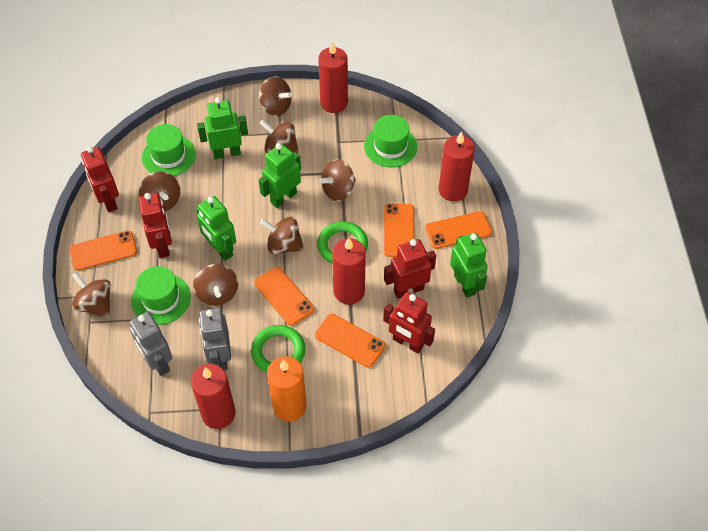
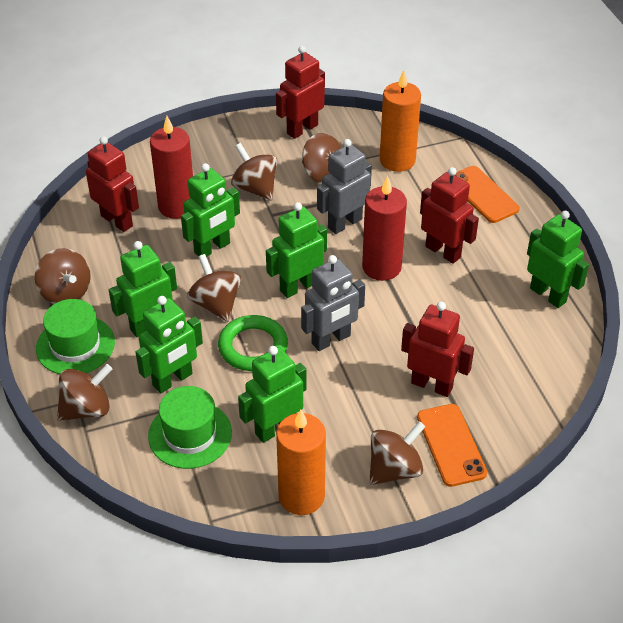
brown spinning top: [72,272,111,318] [139,171,180,211] [193,264,238,306] [259,76,292,116] [260,120,299,154] [260,217,304,254] [318,159,356,201] = 7 -> [35,248,91,304] [57,364,112,421] [187,254,241,322] [231,143,277,201] [302,133,342,184] [369,421,425,485] = 6
green hat: [131,266,191,325] [142,124,196,176] [364,115,417,167] = 3 -> [36,299,115,374] [148,386,232,469] = 2
green ring: [251,325,305,373] [317,222,368,264] = 2 -> [218,315,288,371] = 1
green robot: [196,196,236,261] [197,97,248,159] [259,143,301,208] [450,233,488,298] = 4 -> [109,241,177,337] [136,296,203,393] [181,163,240,257] [238,346,306,443] [266,202,327,298] [527,211,589,308] = 6
orange candle: [267,356,306,422] = 1 -> [276,409,326,515] [380,70,421,172] = 2
orange phone: [69,230,137,271] [254,267,314,326] [315,314,385,368] [384,203,414,257] [425,211,492,249] = 5 -> [417,404,487,487] [455,166,520,223] = 2
red candle: [191,364,235,429] [318,41,348,113] [332,238,366,304] [439,131,475,202] = 4 -> [150,116,193,219] [362,176,407,281] = 2

